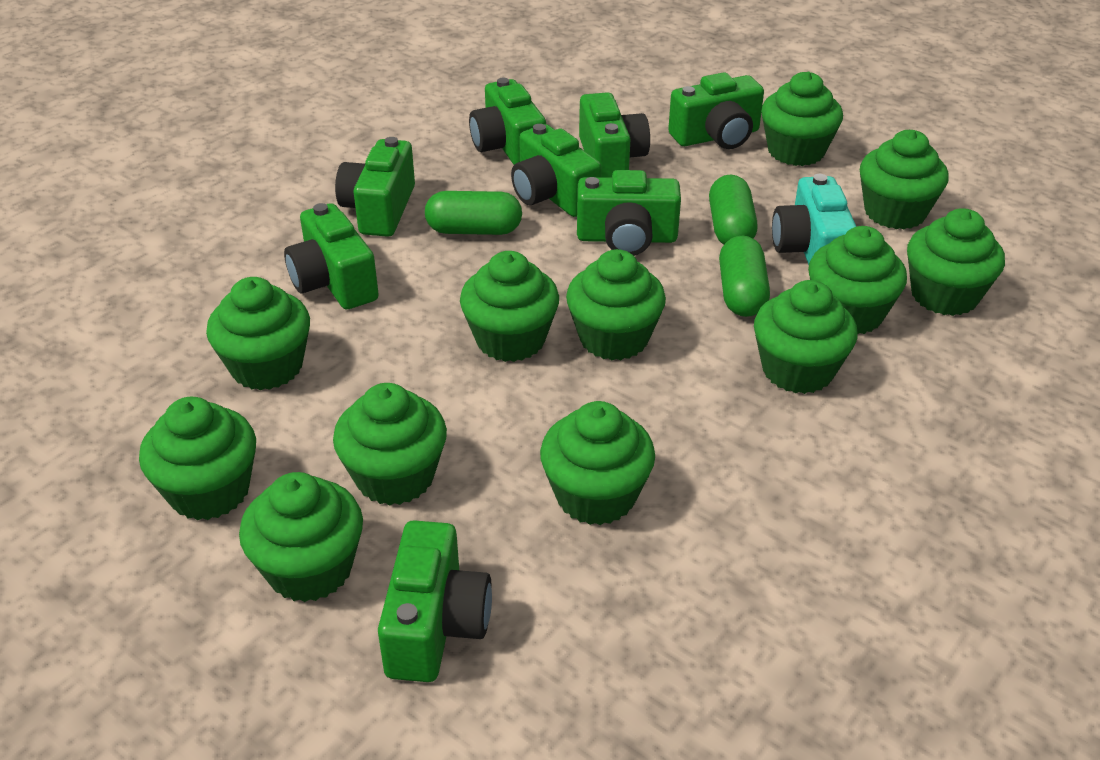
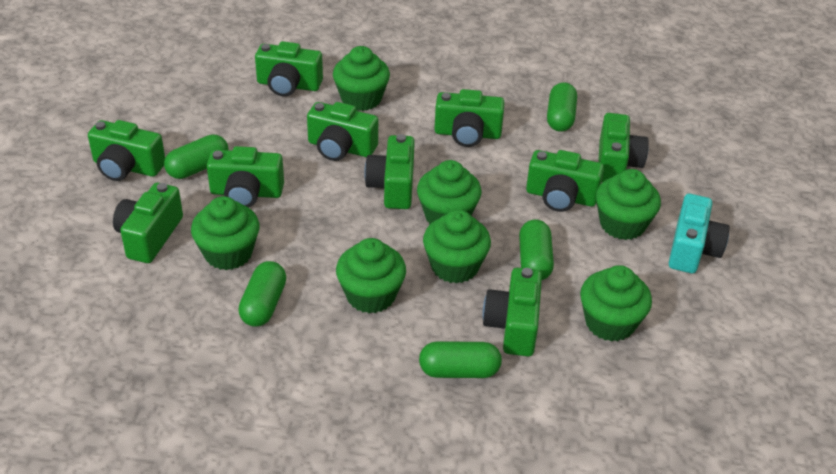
green camera: [284,203,379,309] [335,137,415,237] [378,520,492,682] [469,78,546,165] [511,124,601,217] [577,170,681,256] [579,92,650,178] [668,72,764,149] = 8 -> [88,120,165,181] [113,183,183,263] [207,146,284,207] [255,41,323,97] [307,102,378,161] [364,134,415,209] [434,89,505,147] [482,268,542,356] [526,150,604,212] [598,113,649,182] = 10
green capsule: [425,191,522,235] [709,175,758,245] [719,236,770,317] = 3 -> [164,134,229,179] [238,261,286,327] [419,341,502,378] [519,219,554,280] [547,82,577,132] = 5
green cupcake: [139,397,256,520] [206,277,310,390] [239,472,363,602] [333,383,447,505] [460,251,559,362] [540,401,655,525] [566,249,666,360] [754,280,857,394] [761,72,843,166] [808,226,907,334] [860,130,949,229] [907,208,1005,316] = 12 -> [191,196,259,270] [333,46,390,111] [336,238,406,313] [417,160,481,225] [423,210,491,284] [580,265,652,342] [596,169,661,240] = 7

